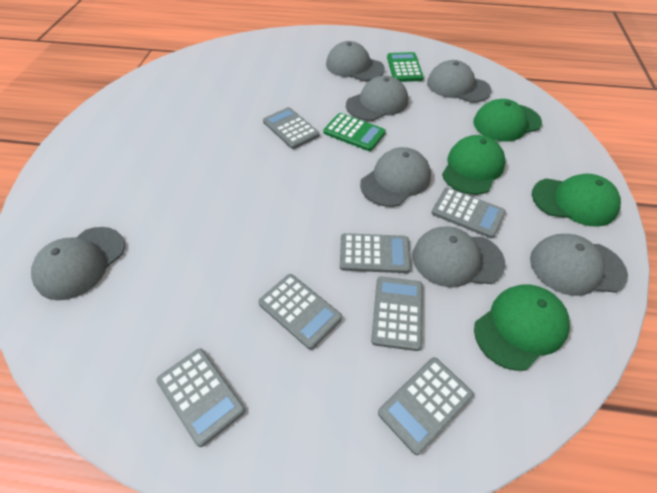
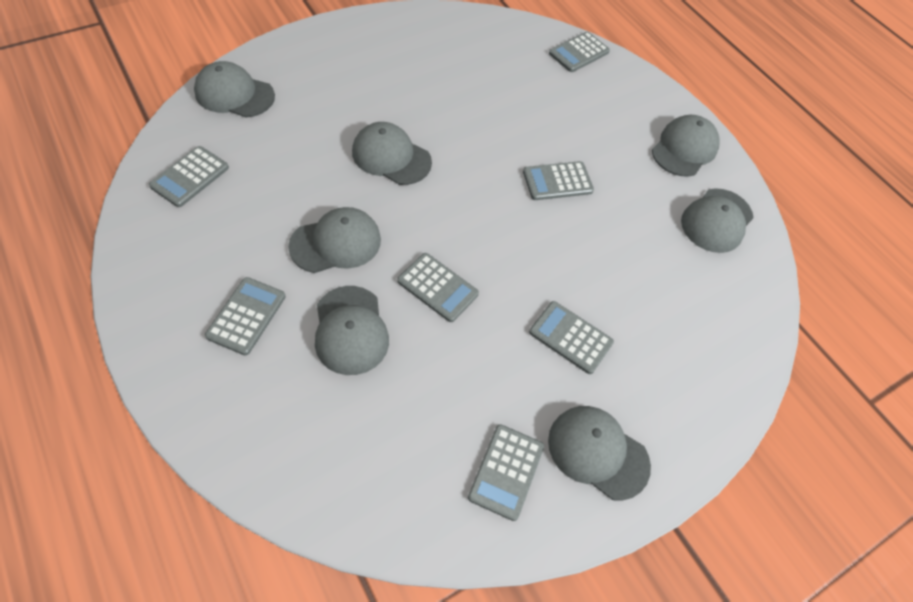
green calculator: [323,113,386,151] [387,52,424,82] = 2 -> none = 0
green cap: [442,135,506,195] [473,99,542,142] [474,284,570,371] [532,174,621,227] = 4 -> none = 0

